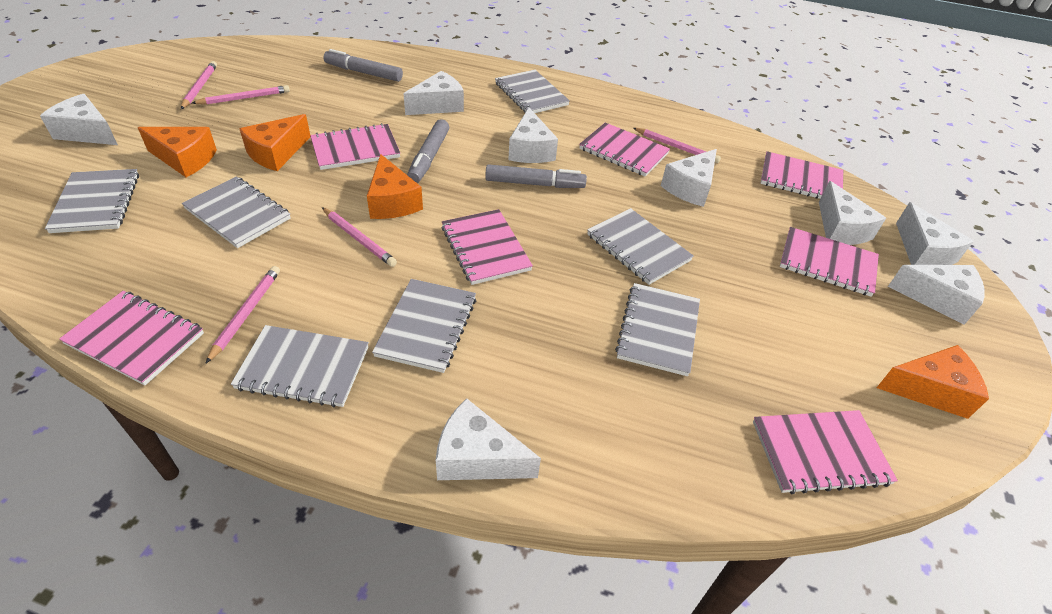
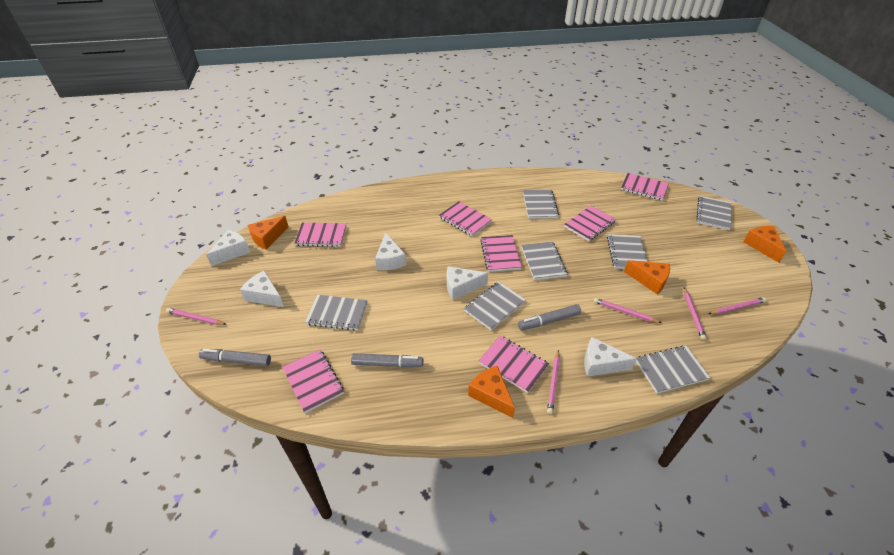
white cheese: [40,94,118,145] [404,71,464,115] [436,398,541,480] [508,108,558,163] [661,149,717,207] [819,181,886,245] [888,265,985,325] [896,202,974,265] = 8 -> [206,230,250,266] [240,270,284,307] [375,233,406,270] [447,266,488,300] [584,337,637,377] = 5

